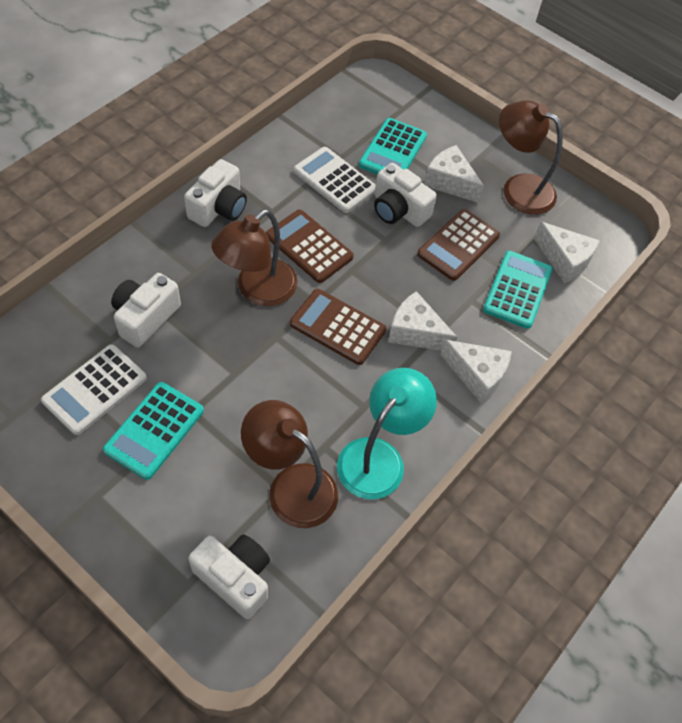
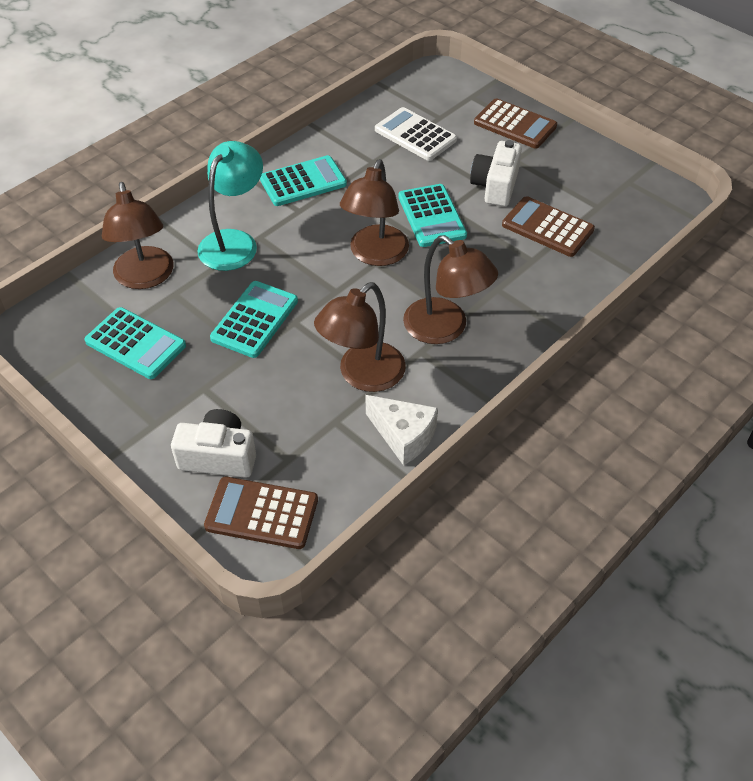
brown lamp: [211,209,298,306] [241,400,338,528] [499,101,563,215] = 3 -> [102,182,174,289] [314,282,406,392] [340,159,409,266] [403,235,498,344] = 4
turquoise calculator: [103,382,204,480] [359,118,427,174] [483,251,552,329] = 3 -> [84,307,186,379] [210,281,298,358] [260,155,347,206] [398,184,467,247] = 4
white calculator: [41,344,147,435] [294,147,376,213] = 2 -> [375,107,457,161] = 1
white camera: [111,273,181,348] [184,159,247,227] [188,534,270,619] [374,163,437,227] = 4 -> [171,409,256,478] [470,140,522,207] = 2
white cheese: [388,291,458,351] [424,145,484,203] [440,340,512,403] [534,222,600,283] = 4 -> [366,395,438,465] = 1

